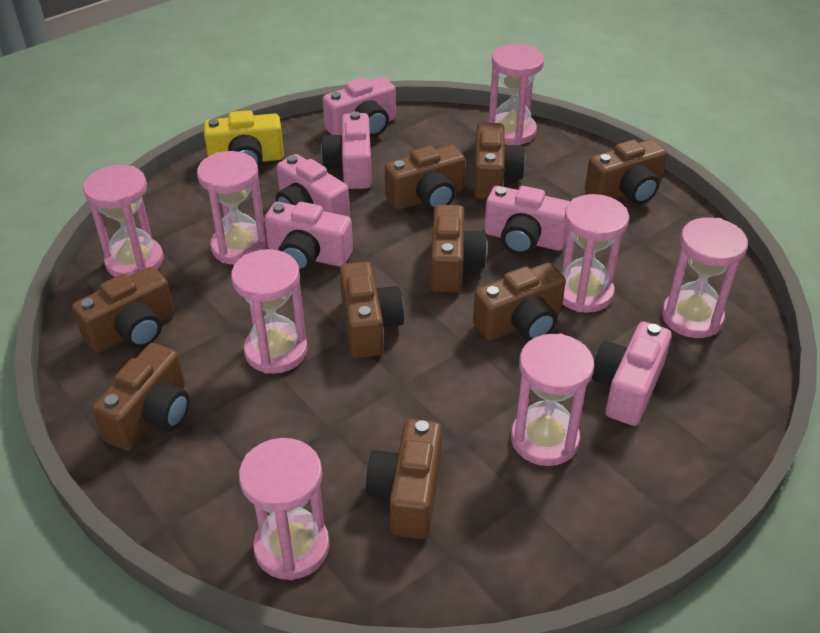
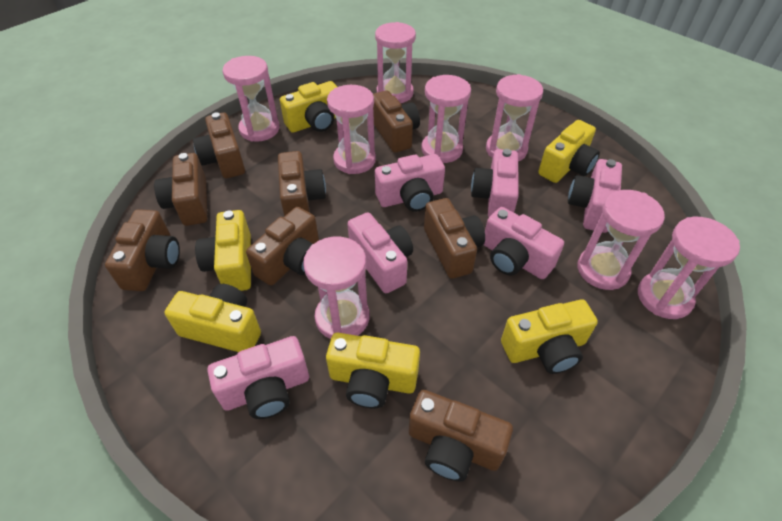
brown camera: [72,266,174,353] [92,343,189,451] [340,261,404,358] [366,419,442,539] [385,145,465,211] [430,205,488,293] [473,262,566,341] [474,123,526,200] [585,139,667,204] = 9 -> [105,209,180,291] [154,153,207,226] [193,112,245,178] [246,207,319,285] [278,151,326,216] [373,90,420,153] [409,390,513,481] [424,198,485,279] = 8
yellow camera: [204,110,284,168] = 1 -> [164,284,261,352] [195,210,251,291] [280,81,337,133] [326,333,420,408] [501,299,598,374] [538,120,600,183] = 6

